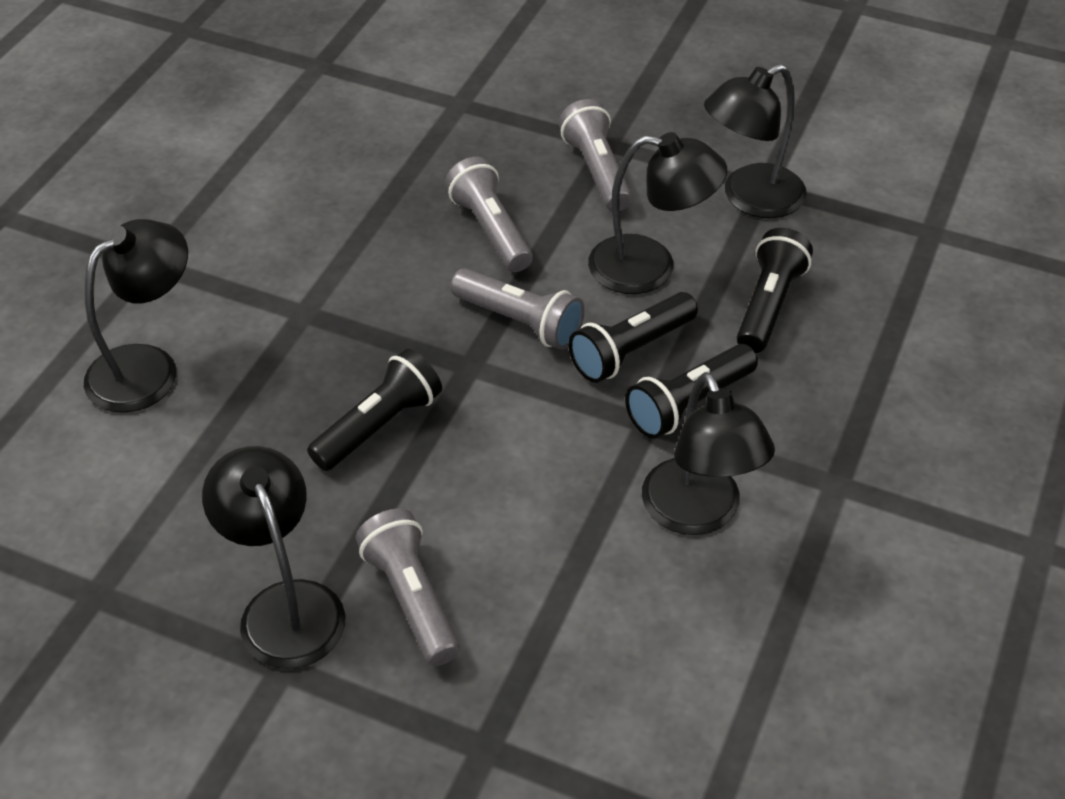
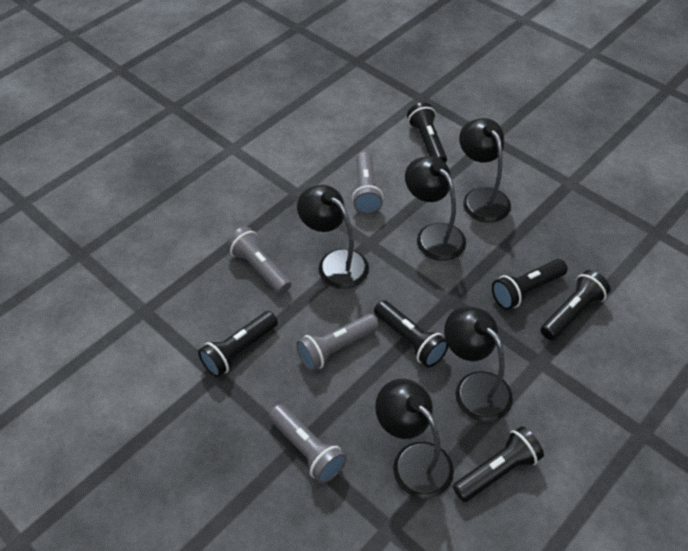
black flashlight: [307,348,442,471] [569,292,698,383] [625,344,758,439] [737,228,813,353] = 4 -> [198,311,278,377] [374,300,449,367] [407,102,447,163] [453,426,544,502] [492,259,568,310] [541,270,611,340] = 6

